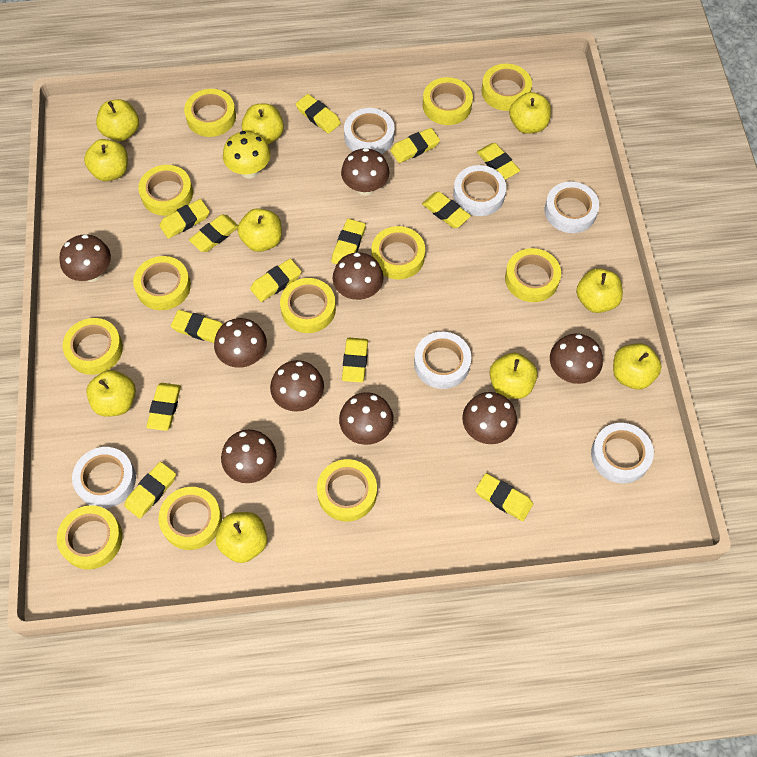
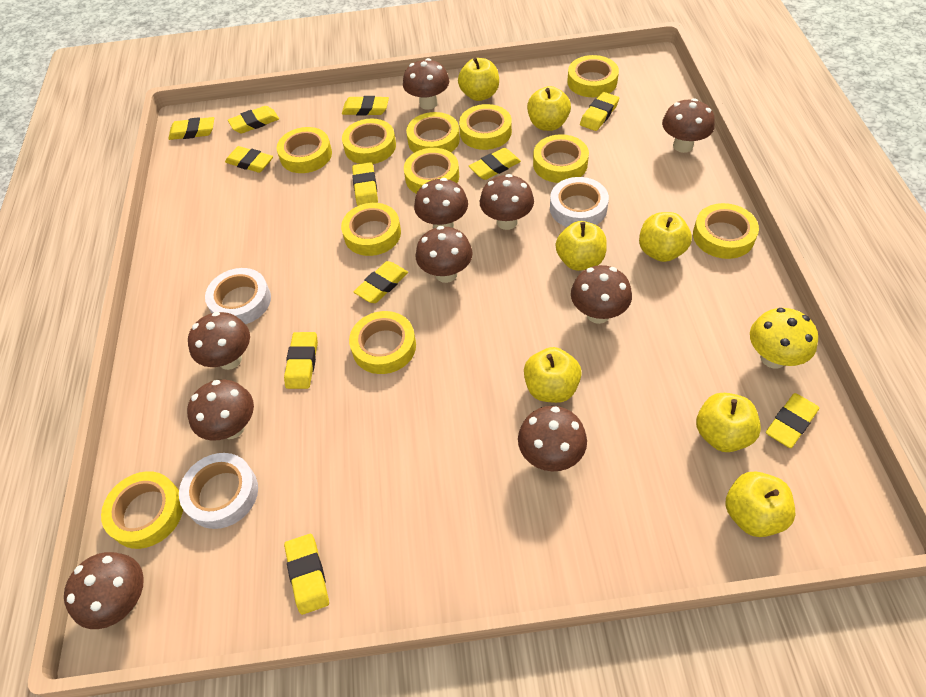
brown mushroom: [59,234,111,282] [214,318,267,368] [221,430,277,483] [270,360,324,412] [333,252,384,300] [339,392,394,445] [341,148,389,196] [462,392,517,444] [550,334,603,384] = 9 -> [64,552,144,629] [187,379,254,441] [188,312,250,370] [403,58,449,110] [414,178,468,228] [415,226,473,283] [480,174,534,230] [518,406,587,471] [571,265,632,324] [662,98,715,153] = 10
white tape: [72,447,136,508] [344,108,395,154] [414,332,471,389] [453,165,506,216] [545,182,599,233] [591,423,654,484] = 6 -> [179,453,258,529] [205,268,271,324] [550,177,609,227] = 3
yellow apple: [84,139,128,181] [86,370,136,417] [96,99,139,141] [216,512,268,563] [237,208,282,252] [242,104,284,144] [490,353,538,399] [509,92,551,134] [576,268,623,313] [613,343,662,390] = 10 -> [458,57,499,101] [524,347,582,403] [527,86,571,131] [556,221,607,271] [639,212,692,262] [696,393,761,452] [725,471,795,537] = 7
yellow eraser: [124,462,176,519] [146,383,181,431] [159,199,210,239] [171,310,223,343] [189,214,238,252] [250,259,301,302] [296,94,341,134] [331,219,366,264] [342,337,368,383] [390,128,440,163] [422,192,471,228] [475,473,533,521] [477,143,520,179] = 13 -> [168,117,214,140] [225,146,273,173] [228,106,279,133] [284,332,318,389] [284,534,329,615] [342,96,389,116] [352,162,378,206] [354,261,408,303] [469,148,521,180] [580,92,619,131] [766,393,819,448] = 11
yellow tape: [57,505,123,570] [63,318,123,375] [133,256,191,310] [138,165,193,216] [158,487,222,550] [184,89,236,137] [280,278,336,333] [317,459,377,521] [371,226,425,279] [423,77,473,125] [481,64,532,111] [505,248,561,302] = 12 -> [101,471,183,549] [277,127,332,173] [341,203,401,256] [342,119,396,164] [349,311,416,374] [404,148,459,194] [406,112,460,153] [459,104,512,150] [533,134,589,183] [567,55,619,97] [693,203,759,259] = 11

